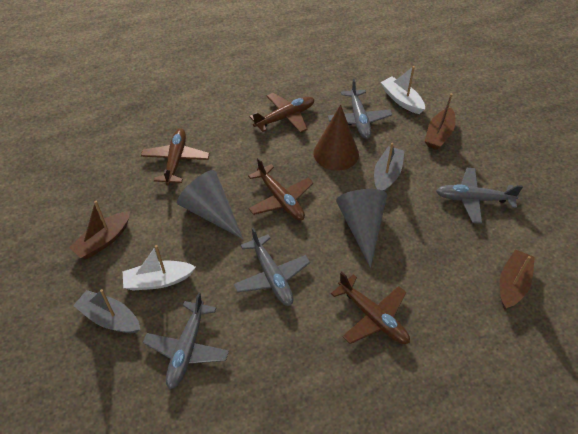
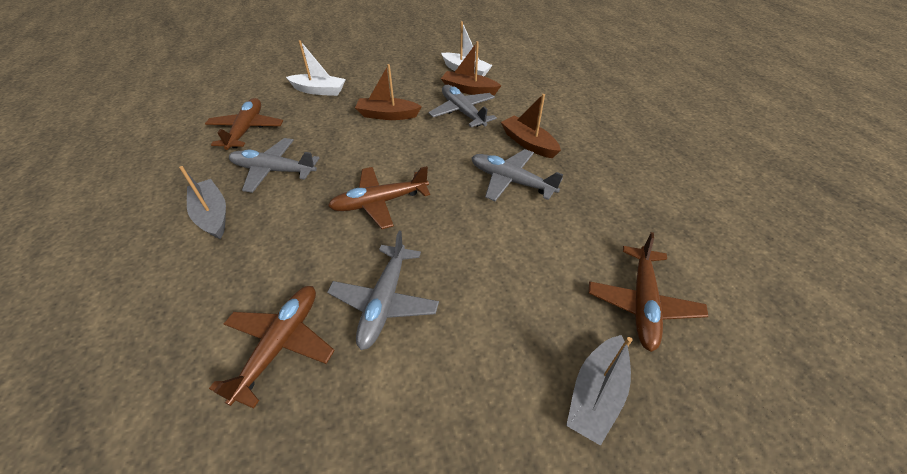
brown cone: [313,105,359,171] = 1 -> none = 0
grey cone: [177,170,243,239] [336,189,387,268] = 2 -> none = 0

